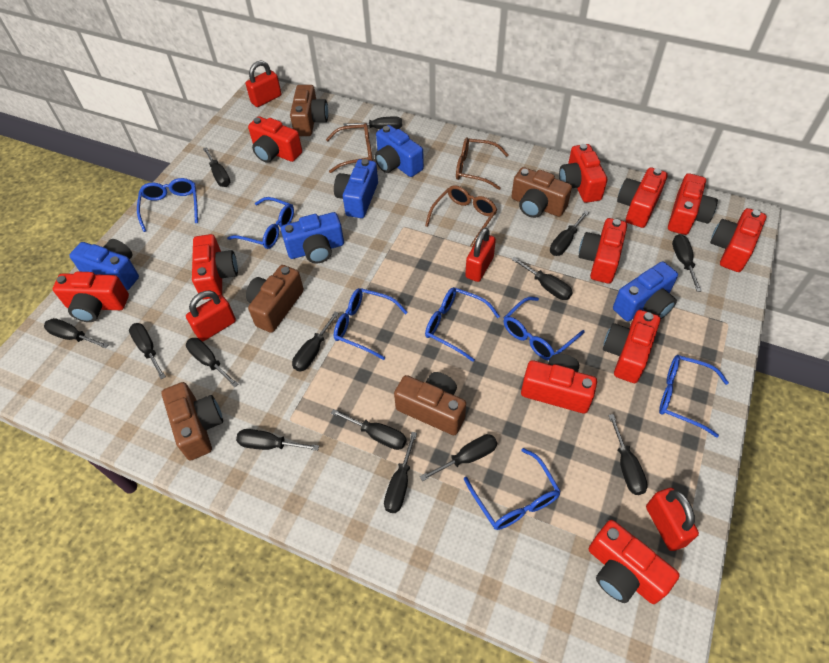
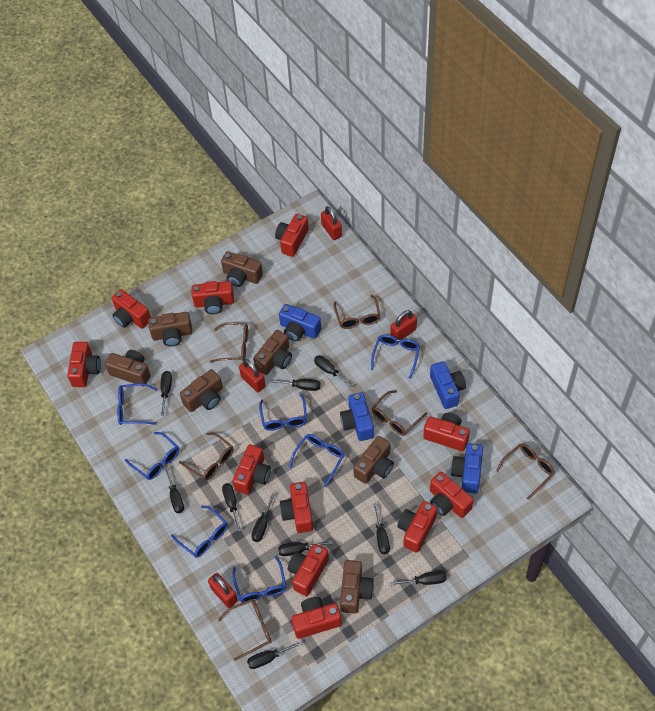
black screwdriver: [44,318,109,349] [129,323,166,379] [186,338,238,388] [203,147,230,187] [236,429,319,451] [292,312,339,372] [331,409,407,450] [343,116,402,129] [384,432,417,513] [420,434,497,481] [512,257,573,300] [550,210,589,256] [608,414,648,495] [672,234,702,292] = 14 -> [161,371,172,416] [165,466,184,513] [222,483,241,532] [247,641,302,669] [251,493,275,542] [271,379,320,391] [278,540,333,556] [314,355,353,387] [373,503,390,554] [391,571,447,586] = 10
blue camera: [69,239,139,290] [281,212,344,263] [334,159,378,218] [375,125,424,177] [613,262,678,322] = 5 -> [279,304,321,341] [340,392,374,441] [430,361,466,409] [451,443,483,493] = 4
brown camera: [162,382,223,460] [246,265,304,333] [290,85,328,136] [394,372,466,435] [511,167,572,218] = 5 -> [105,350,151,386] [148,312,192,347] [180,369,223,412] [221,251,263,287] [253,330,292,375] [340,560,374,614] [353,436,394,484] = 7
brown glasses: [326,123,373,173] [425,185,497,248] [456,138,509,190] = 3 -> [179,433,234,481] [210,322,248,363] [218,599,272,661] [334,295,380,329] [372,390,427,436] [496,443,555,500] = 6

